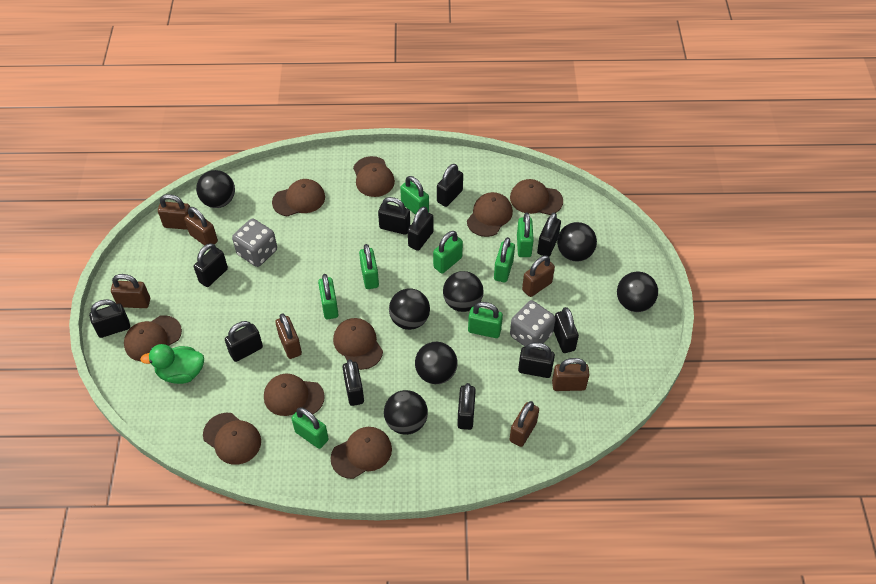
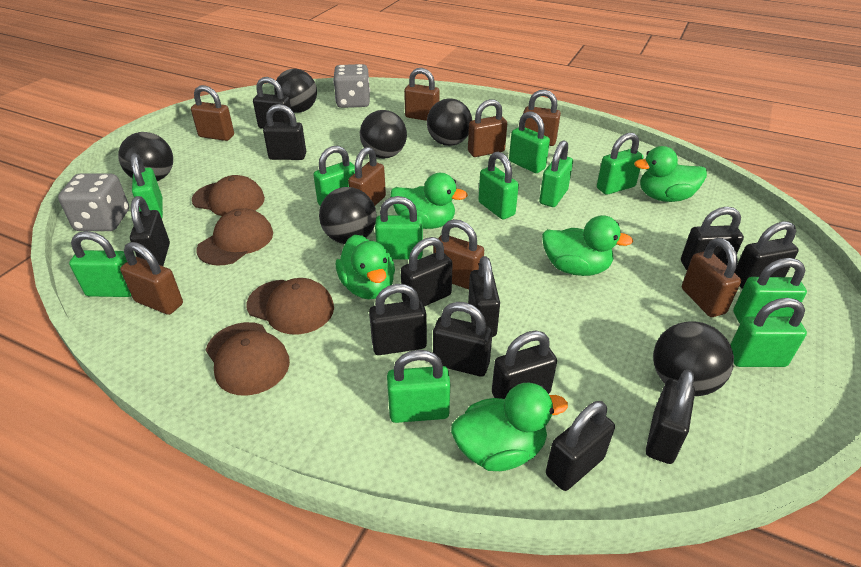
black ball: [196,170,235,208] [384,390,428,435] [389,288,430,330] [415,342,458,384] [443,271,484,312] [557,222,597,262] [617,271,658,312] = 7 -> [118,132,173,181] [274,69,317,113] [319,187,377,244] [360,110,407,158] [427,99,472,146] [653,321,734,396] = 6
black padlock: [89,299,130,338] [194,243,228,287] [225,321,263,362] [342,359,364,406] [378,197,410,235] [408,207,433,251] [437,164,463,207] [457,383,476,430] [518,342,555,378] [537,213,561,256] [554,307,579,353] = 11 -> [130,196,170,266] [253,77,291,129] [263,104,306,160] [369,284,427,355] [401,237,453,307] [433,302,493,377] [468,256,500,337] [492,331,557,399] [546,401,615,491] [646,370,695,464] [681,207,744,270] [734,222,799,289] = 12
brown cap: [124,315,182,361] [203,413,261,465] [264,374,325,416] [272,179,325,216] [331,427,392,479] [333,318,383,370] [353,156,395,197] [467,192,513,237] [510,179,563,215] = 9 -> [192,175,265,216] [196,208,273,266] [206,322,290,396] [246,278,334,335] = 4
brown padlock: [111,274,150,308] [158,194,190,230] [184,207,218,246] [275,313,302,359] [509,401,539,447] [522,255,555,297] [552,358,590,391] = 7 -> [120,242,183,315] [191,85,234,141] [348,147,386,206] [404,68,440,121] [433,219,484,289] [468,99,507,157] [523,90,561,146] [682,238,741,317] = 8
green duck: [140,344,204,384] = 1 -> [336,235,395,299] [390,173,468,229] [451,383,568,471] [542,215,633,276] [634,146,707,202] = 5
green padlock: [292,407,329,449] [318,274,339,319] [359,244,379,289] [400,176,429,215] [433,231,463,273] [468,302,503,338] [494,237,515,282] [517,213,534,257] = 8 -> [69,231,131,297] [131,153,163,218] [313,146,355,206] [375,196,423,259] [387,350,450,423] [478,152,519,219] [509,111,550,173] [539,140,573,207] [597,133,643,195] [730,298,807,367] [733,258,807,323] = 11

